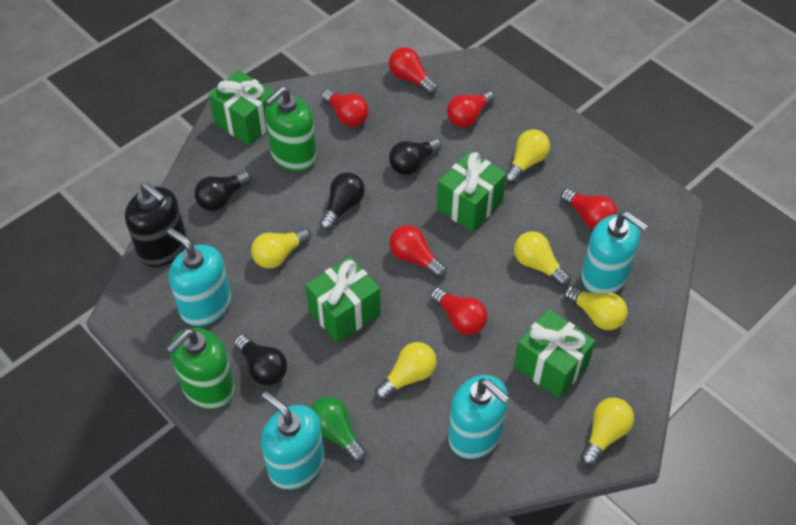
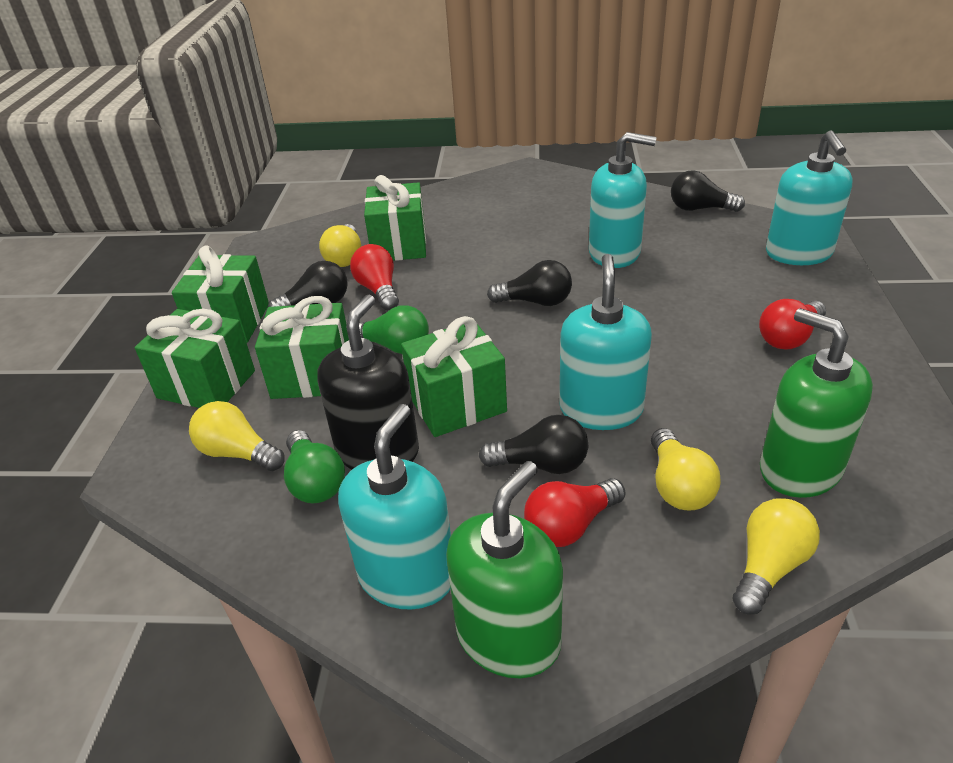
green gift: [209,70,275,146] [305,256,381,343] [437,151,507,232] [514,309,596,399] = 4 -> [135,309,255,408] [172,245,269,343] [255,296,349,399] [364,175,426,261] [401,316,507,437] = 5
green light bulb: [311,397,367,462] = 1 -> [284,430,345,503] [359,305,429,354] = 2
red light bulb: [322,89,369,127] [389,47,437,95] [389,225,447,278] [430,287,488,335] [447,91,495,127] [561,189,618,229] = 6 -> [350,244,399,310] [524,478,625,547] [759,299,826,350] = 3
yellow light bulb: [251,228,311,268] [375,342,437,400] [506,129,550,183] [514,231,571,287] [564,286,628,330] [580,398,634,466] = 6 -> [189,401,285,471] [319,224,361,267] [651,428,721,510] [733,498,820,615] = 4

